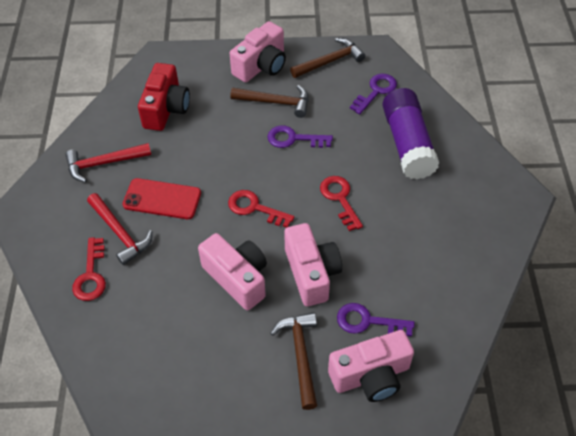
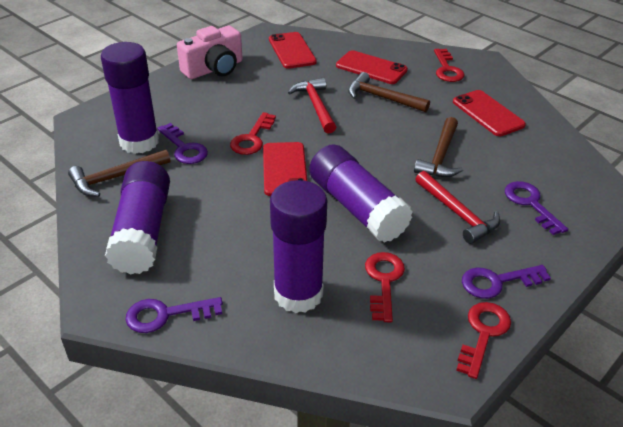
pink camera: [198,233,267,310] [230,21,286,82] [284,223,342,306] [328,330,414,402] = 4 -> [177,26,242,79] = 1
purple glue stick: [382,88,439,180] = 1 -> [101,42,159,154] [105,161,170,275] [270,180,327,313] [309,144,413,243] = 4
purple key: [268,125,333,148] [337,303,415,337] [350,73,397,114] = 3 -> [125,297,223,333] [157,123,208,164] [462,265,551,299] [505,181,568,235] = 4
red camera: [138,63,190,131] = 1 -> none = 0
red key: [72,237,106,301] [228,190,295,228] [320,176,363,231] = 3 -> [230,112,276,155] [365,252,405,322] [434,49,464,82] [456,302,511,379] = 4
red phone: [122,178,201,219] = 1 -> [263,142,307,196] [269,32,317,69] [336,50,408,84] [453,90,526,136] = 4

